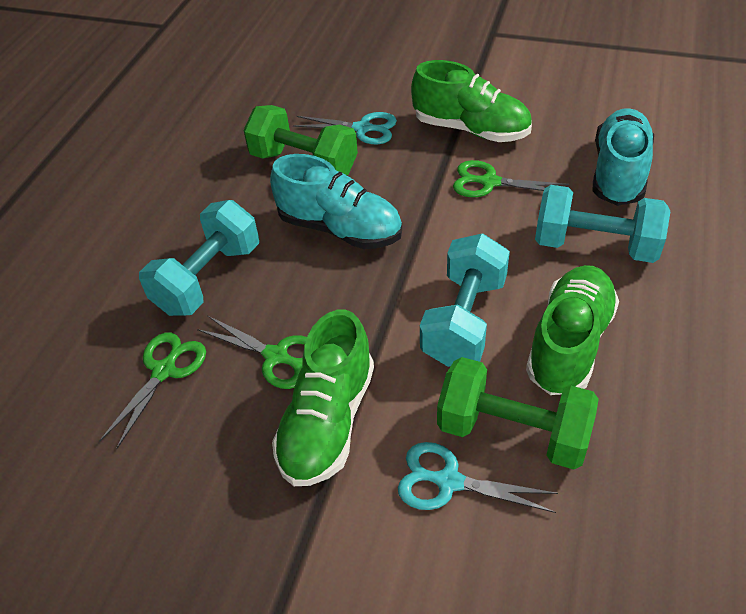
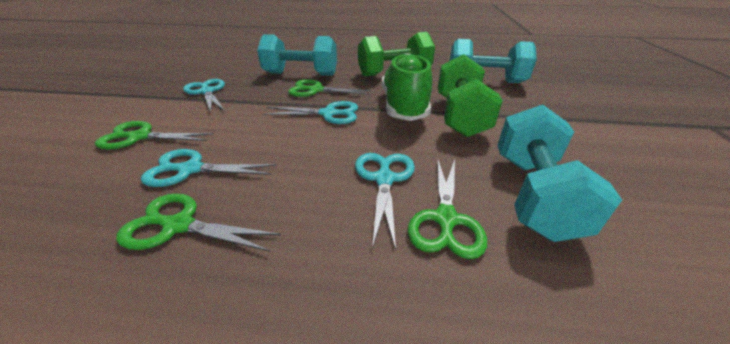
green scissors: [99,333,206,449] [197,315,307,389] [453,160,569,197] = 3 -> [95,121,214,150] [116,193,281,252] [288,79,372,97] [408,158,487,259] = 4
green shoe: [272,310,374,486] [411,60,532,142] [526,265,619,395] = 3 -> [382,53,432,121] = 1
turquoise scissors: [293,112,397,144] [398,442,558,513] = 2 -> [141,149,277,187] [183,79,225,112] [263,101,358,124] [355,153,415,250] = 4
turquoise shoe: [270,154,402,249] [593,108,654,206] = 2 -> none = 0

